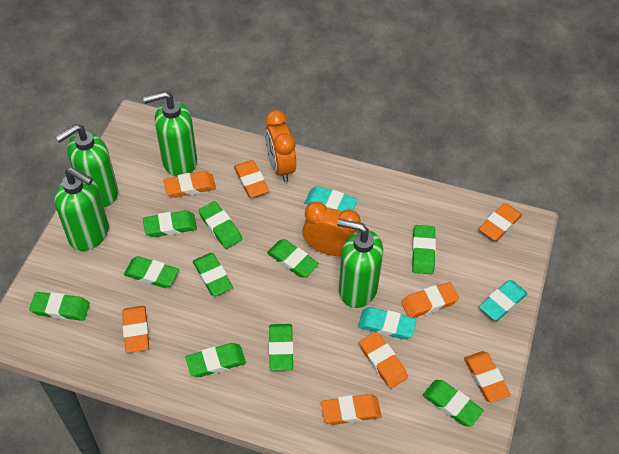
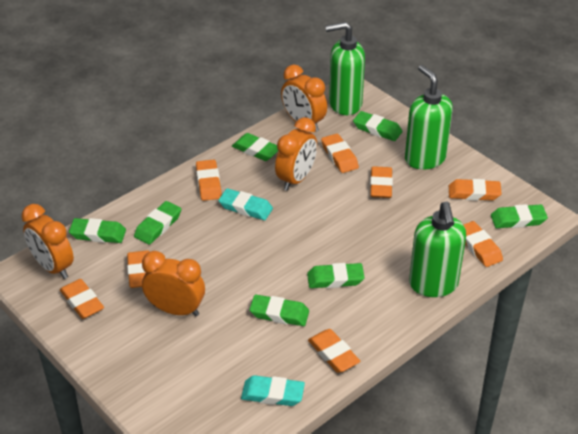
green eraser: [29,292,90,321] [124,256,179,288] [143,210,197,237] [186,343,246,377] [193,253,233,296] [199,201,242,249] [267,239,319,278] [269,324,294,371] [412,225,436,274] [423,380,484,427] = 10 -> [69,218,126,243] [134,201,181,245] [232,133,278,161] [249,295,309,326] [307,263,365,288] [353,111,403,141] [491,204,548,228] = 7
green soap dispenser: [54,167,109,251] [55,124,118,207] [143,91,197,176] [337,219,383,308] = 4 -> [325,22,365,115] [405,65,453,170] [409,201,466,297] = 3
orange clock: [265,110,296,182] [302,202,361,256] = 2 -> [21,204,74,279] [142,251,205,316] [275,117,317,191] [281,64,327,132] = 4
turquoise eraser: [305,186,358,211] [358,307,416,339] [479,280,528,321] = 3 -> [218,188,273,220] [241,375,305,406] = 2

